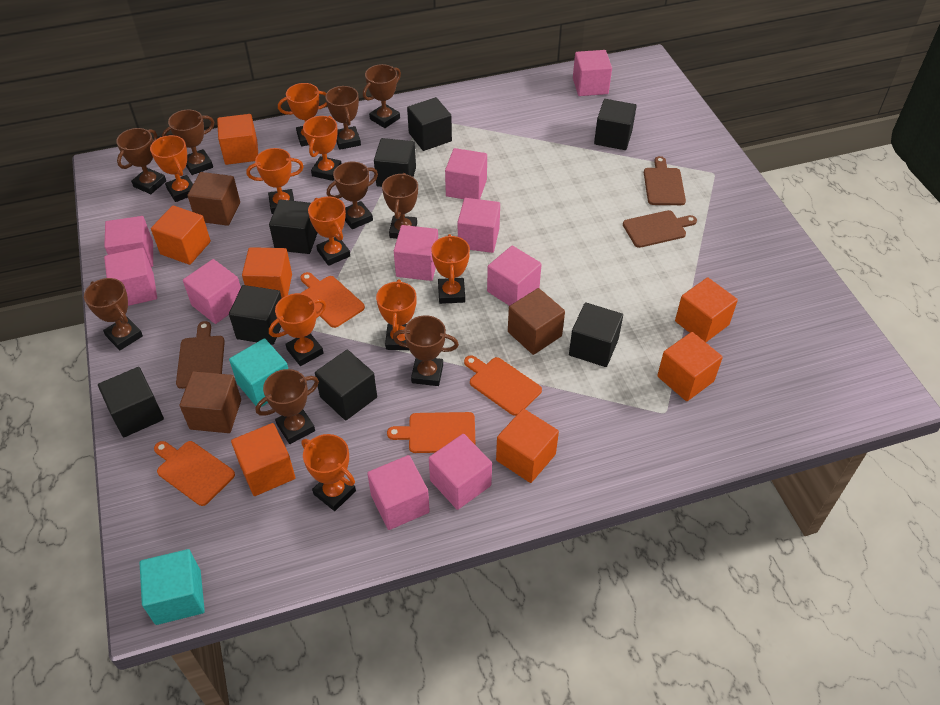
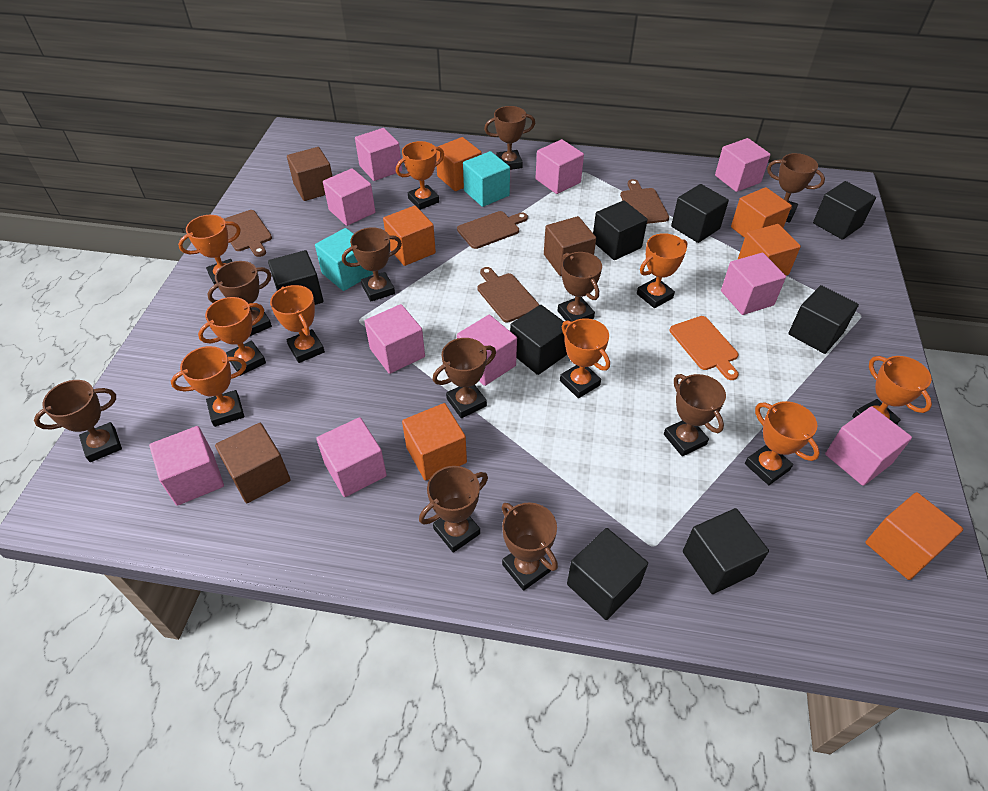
brown cutting board: [176,321,225,389] [623,210,697,248] [644,156,686,205] = 3 -> [224,210,272,257] [457,211,528,249] [477,267,539,323] [620,179,669,224] = 4
brown trophy: [84,278,143,350] [116,128,166,194] [162,110,214,175] [256,369,319,444] [325,86,361,150] [327,162,378,229] [363,64,401,128] [382,173,418,239] [393,315,459,386] = 9 -> [34,380,122,462] [207,261,272,336] [342,227,402,301] [419,466,488,553] [433,338,496,418] [484,106,535,170] [502,503,558,591] [558,252,602,322] [664,374,726,456] [767,153,825,223] = 10
orange cube: [151,205,211,265] [217,114,258,165] [231,423,295,496] [242,247,292,298] [496,409,559,483] [657,332,723,401] [675,277,738,342] = 7 -> [383,206,436,266] [402,403,467,481] [436,137,482,191] [731,187,792,238] [737,224,801,276] [865,492,963,580] = 6
orange cutting board: [154,441,235,506] [301,272,365,328] [387,412,476,453] [464,355,542,416] = 4 -> [670,316,739,380] = 1

